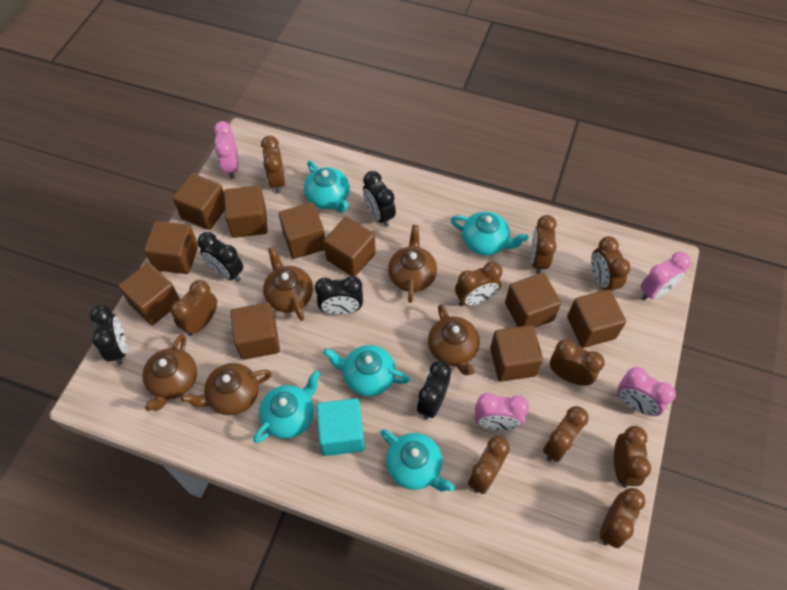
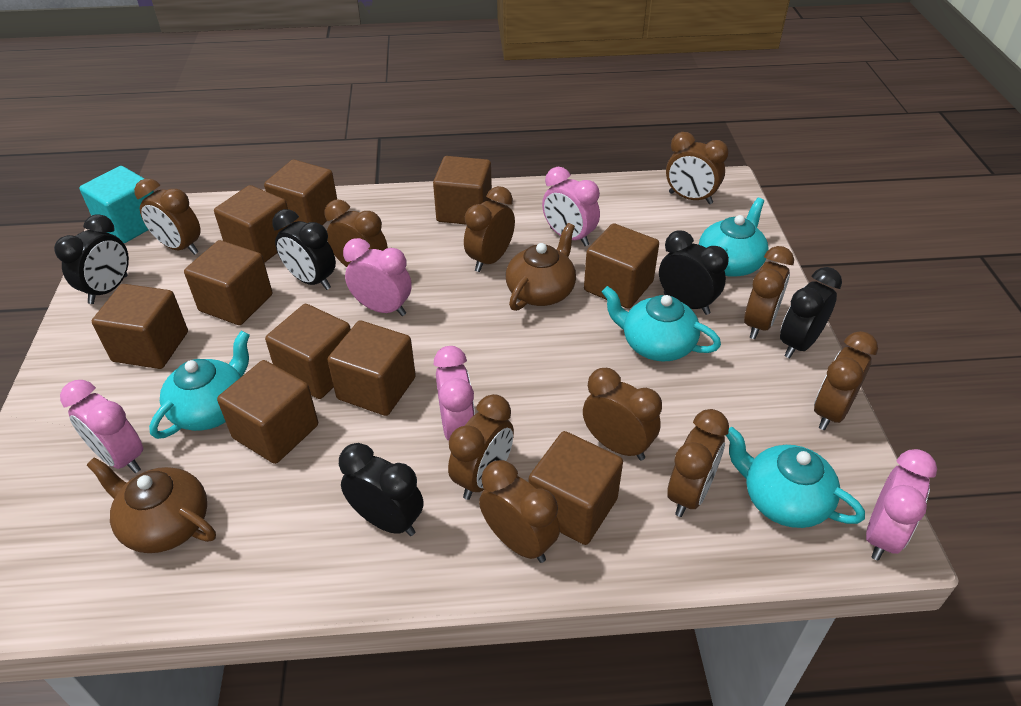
brown teapot: [142,334,197,411] [181,363,272,415] [263,247,313,321] [388,225,437,303] [428,304,480,375] = 5 -> [87,457,216,553] [506,223,576,311] = 2
pink clock: [214,121,239,179] [475,393,529,431] [617,367,676,416] [640,252,691,300] = 4 -> [60,380,143,473] [343,238,412,316] [434,346,475,440] [542,167,600,246] [866,449,937,561] = 5
turquoise teapot: [253,370,320,443] [304,161,350,213] [323,345,410,396] [381,429,455,492] [451,212,528,255] = 5 -> [149,331,250,439] [602,286,721,362] [699,198,769,277] [726,427,865,528] = 4

